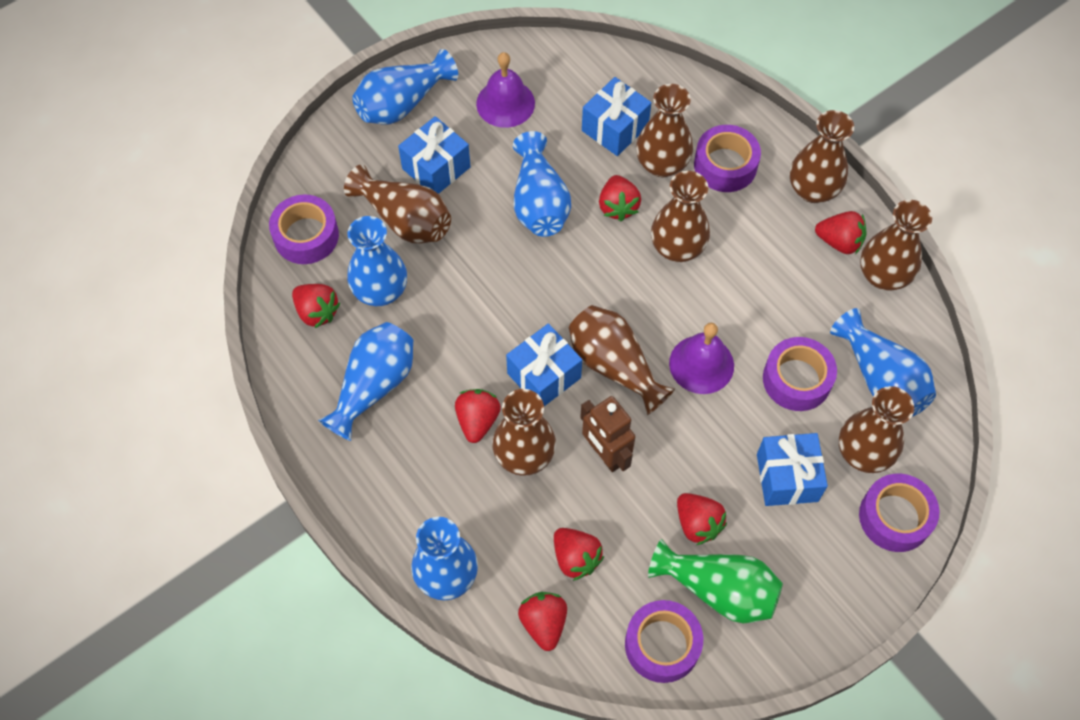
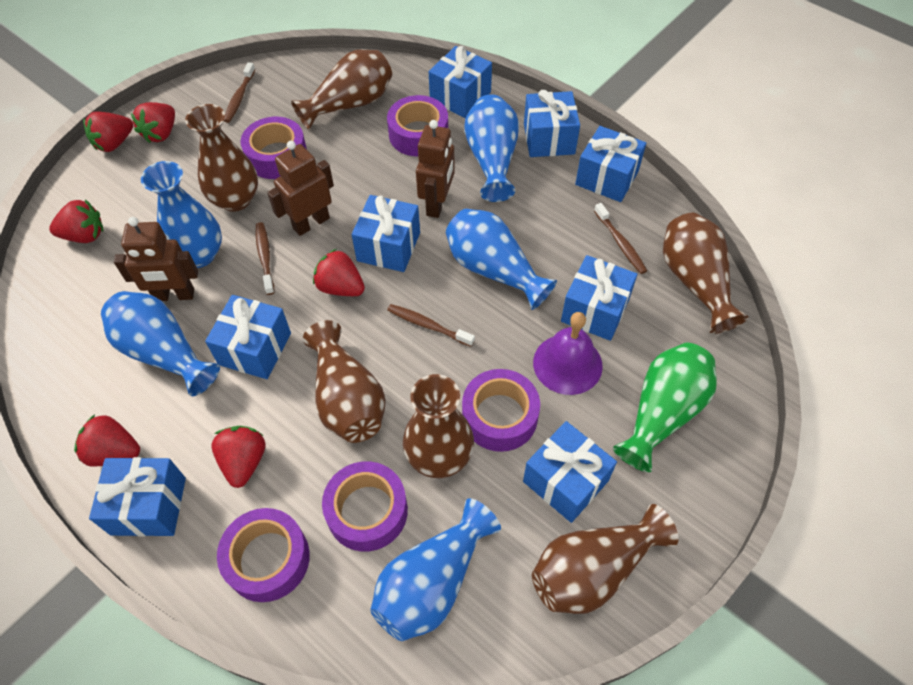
blue gift: [398,116,471,194] [506,324,582,406] [582,77,652,156] [757,433,828,506] = 4 -> [89,457,186,537] [205,295,291,379] [352,195,420,272] [429,46,492,118] [523,421,617,523] [524,90,580,157] [561,255,637,341] [575,126,646,202] = 8
blue vase: [318,322,413,441] [347,216,407,306] [352,49,458,125] [411,517,478,600] [513,131,571,237] [830,308,936,416] = 6 -> [101,291,220,396] [141,161,222,268] [370,498,501,641] [446,209,557,310] [464,94,519,202] = 5
brown robot: [580,396,635,472] = 1 -> [114,217,198,301] [267,141,334,236] [416,120,455,218] = 3
brown toothbrush: none = 0 -> [224,62,255,123] [256,222,275,295] [387,304,475,347] [594,203,647,274] = 4
brown vase: [344,165,451,243] [492,389,556,476] [569,305,675,415] [636,84,693,177] [651,171,710,262] [790,110,854,203] [839,386,914,473] [860,200,932,290] = 8 -> [185,104,258,212] [291,49,392,130] [303,320,386,443] [403,374,474,478] [532,504,679,614] [663,213,749,334] = 6
purple bell: [476,52,535,128] [669,323,734,394] = 2 -> [533,312,603,395] = 1
red strawberry: [292,284,341,328] [455,389,501,443] [518,592,567,651] [554,528,604,581] [599,175,641,221] [677,493,727,545] [815,211,867,254] = 7 -> [49,199,104,243] [74,414,140,467] [83,111,133,152] [131,102,175,143] [212,426,266,488] [313,249,365,296] = 6

